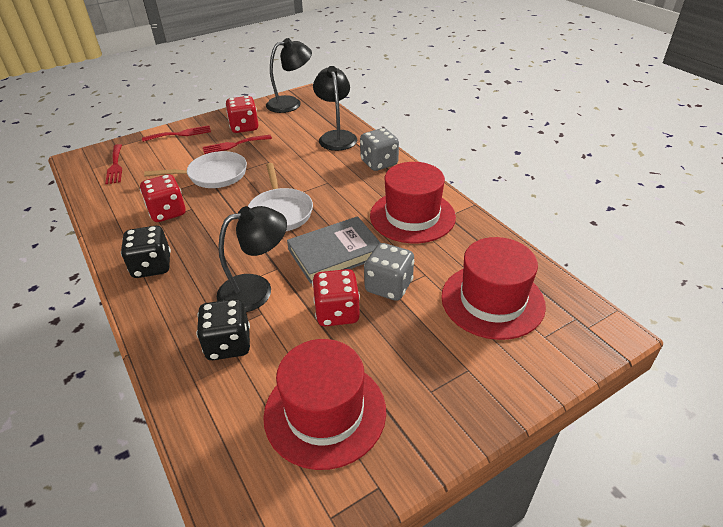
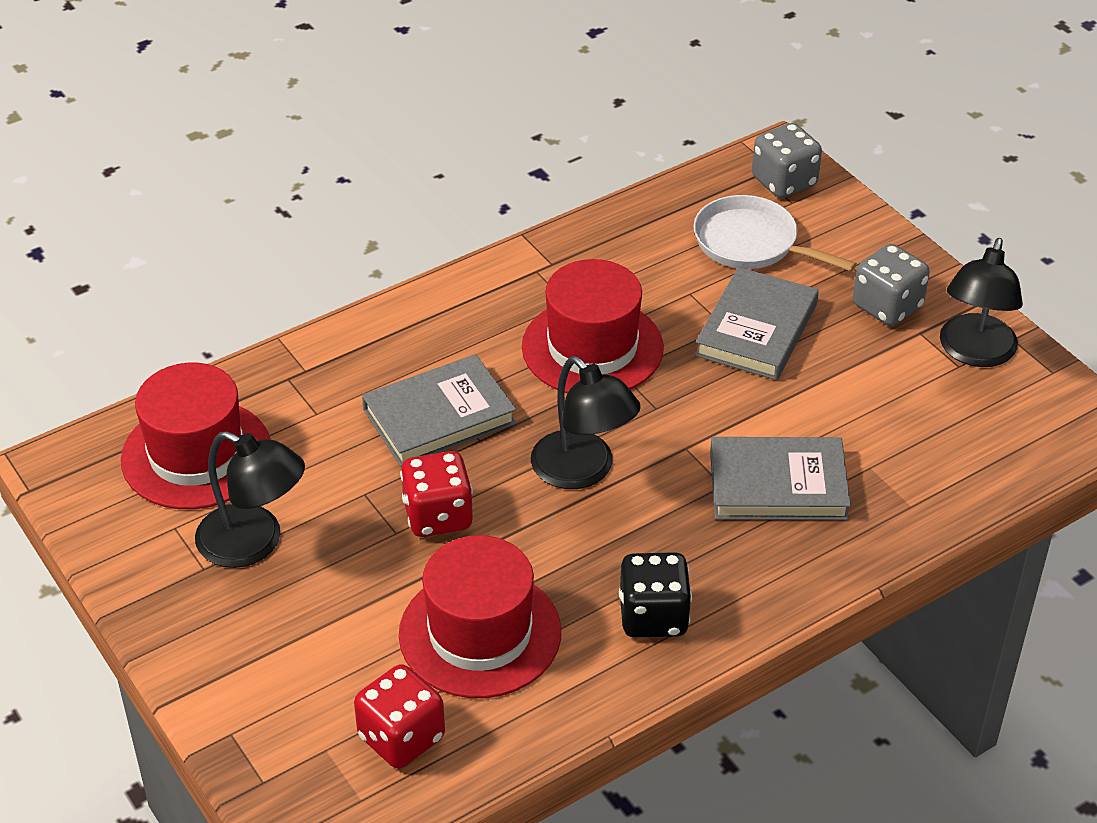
black dice: [121,226,171,278] [196,299,250,360] = 2 -> [619,552,692,638] = 1
grey book: [287,216,381,284] = 1 -> [362,354,516,467] [695,267,819,380] [710,437,851,520] = 3
red dice: [140,174,186,222] [225,96,259,133] [312,269,360,327] = 3 -> [354,664,445,769] [400,451,473,537] = 2
red fork: [105,144,122,184] [142,125,211,142] [203,135,272,154] = 3 -> none = 0
white pan: [144,151,247,188] [248,163,313,231] = 2 -> [693,195,857,272] = 1

